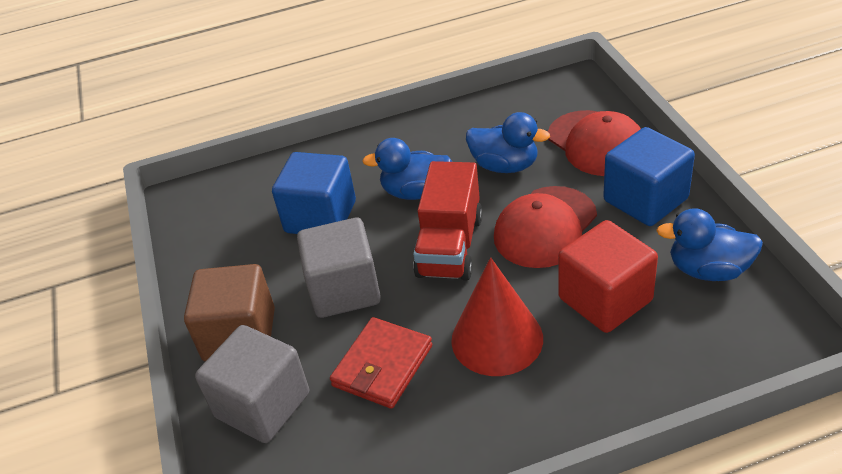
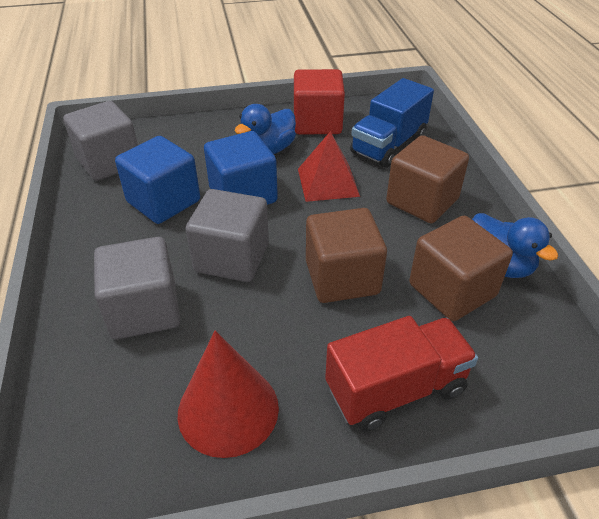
blue duck: [362,138,452,200] [466,112,550,173] [656,208,763,281] = 3 -> [235,104,296,154] [472,213,558,278] = 2
blue truck: none = 0 -> [350,78,434,167] = 1
brown cube: [184,264,275,362] = 1 -> [306,208,387,303] [386,135,469,223] [409,216,513,321] = 3
grey cube: [195,325,309,443] [297,217,381,318] = 2 -> [63,101,138,181] [94,237,181,339] [186,189,269,282] = 3
red cap: [494,186,597,268] [548,110,641,176] = 2 -> none = 0
red pyramid: none = 0 -> [298,131,360,202] = 1
red wallet: [330,317,433,409] = 1 -> none = 0

